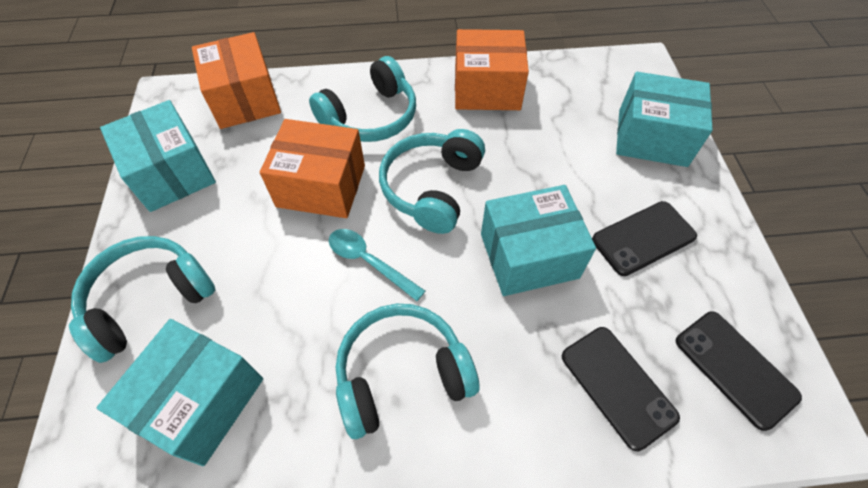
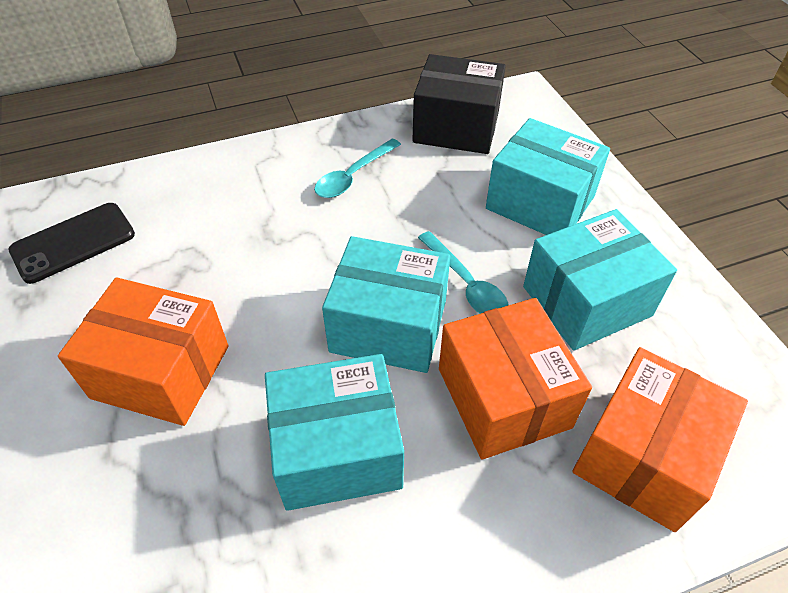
black box: none = 0 -> [412,54,506,154] = 1
black phone: [562,327,680,451] [592,201,697,276] [676,311,802,431] = 3 -> [8,203,135,284] = 1
turquoise headphones: [69,236,215,363] [309,56,416,142] [336,304,479,439] [379,129,485,234] = 4 -> none = 0
turquoise spoon: [329,229,425,301] = 1 -> [314,139,401,198] [418,231,508,314] = 2

